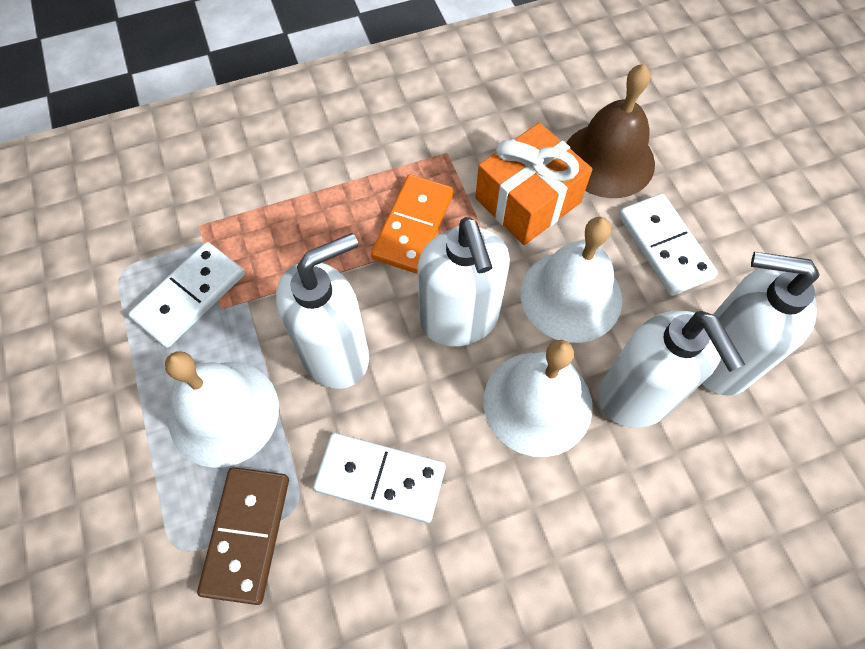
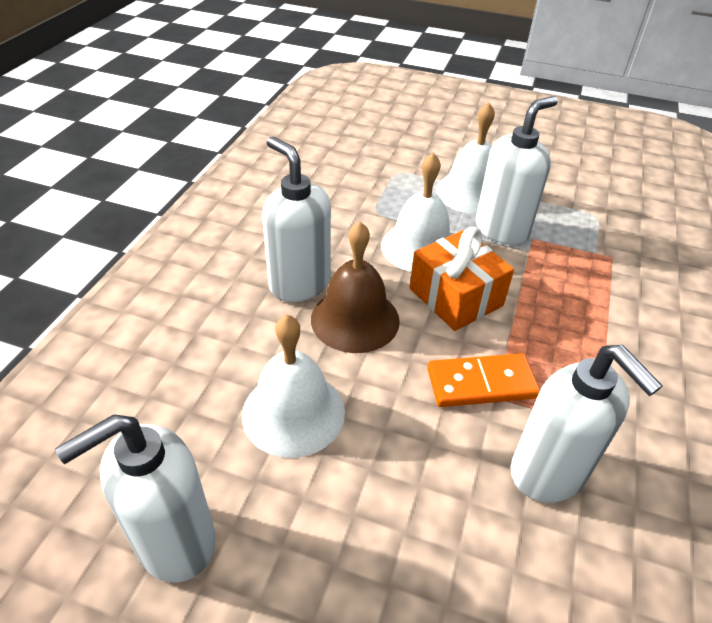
brown domino: [197,467,289,605] = 1 -> none = 0
white domino: [128,242,245,348] [313,433,446,523] [619,194,718,296] = 3 -> none = 0

